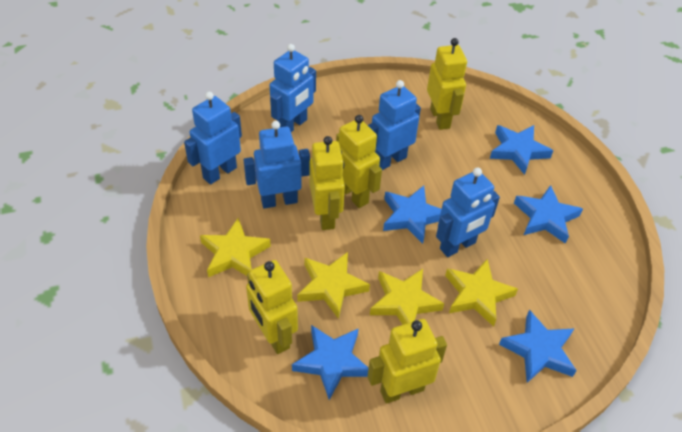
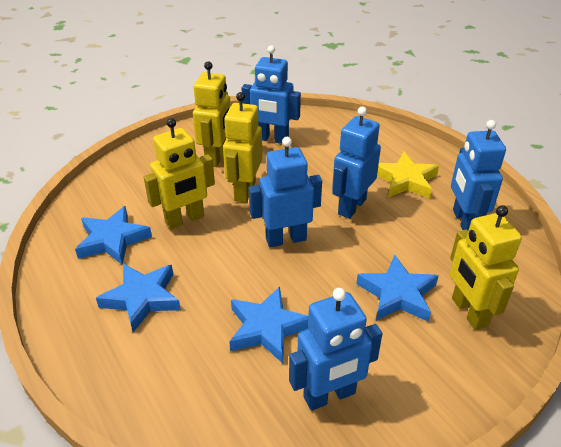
blue star: [292,325,368,400] [383,186,441,244] [490,125,553,175] [499,310,577,383] [514,185,583,244] = 5 -> [75,206,152,265] [96,264,181,332] [229,287,309,364] [356,255,438,322] = 4
yellow robot: [246,260,298,354] [310,136,345,230] [336,115,382,208] [367,319,447,404] [427,38,467,130] = 5 -> [144,118,215,229] [193,61,231,167] [223,92,262,203] [450,205,522,330] = 4
yellow star: [200,218,271,277] [297,252,370,319] [370,269,444,325] [445,259,518,327] = 4 -> [377,152,439,198] = 1

